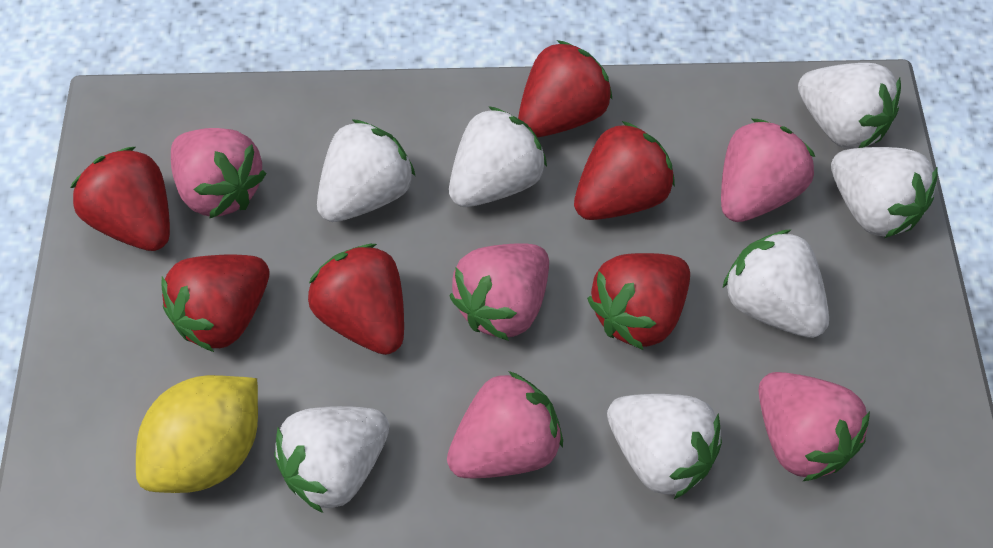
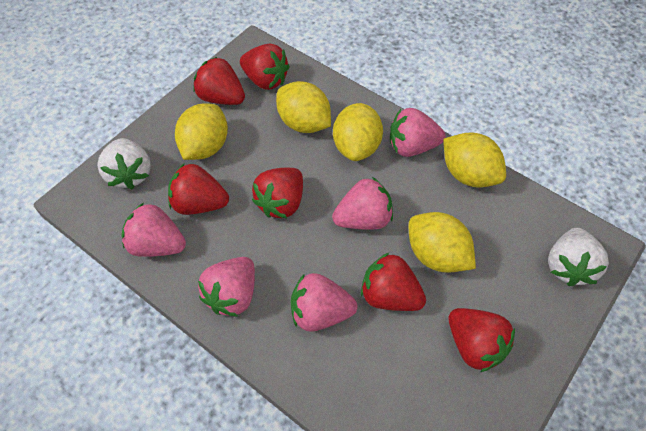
white strawberry: [274,406,390,513] [317,119,416,222] [449,106,547,207] [607,394,722,500] [723,229,829,338] [798,63,901,149] [831,147,938,238] = 7 -> [98,138,151,189] [548,228,609,286] = 2
yellow lemon: [136,375,258,493] = 1 -> [175,103,228,160] [276,81,331,133] [333,103,383,161] [409,212,476,273] [443,132,506,187] = 5

